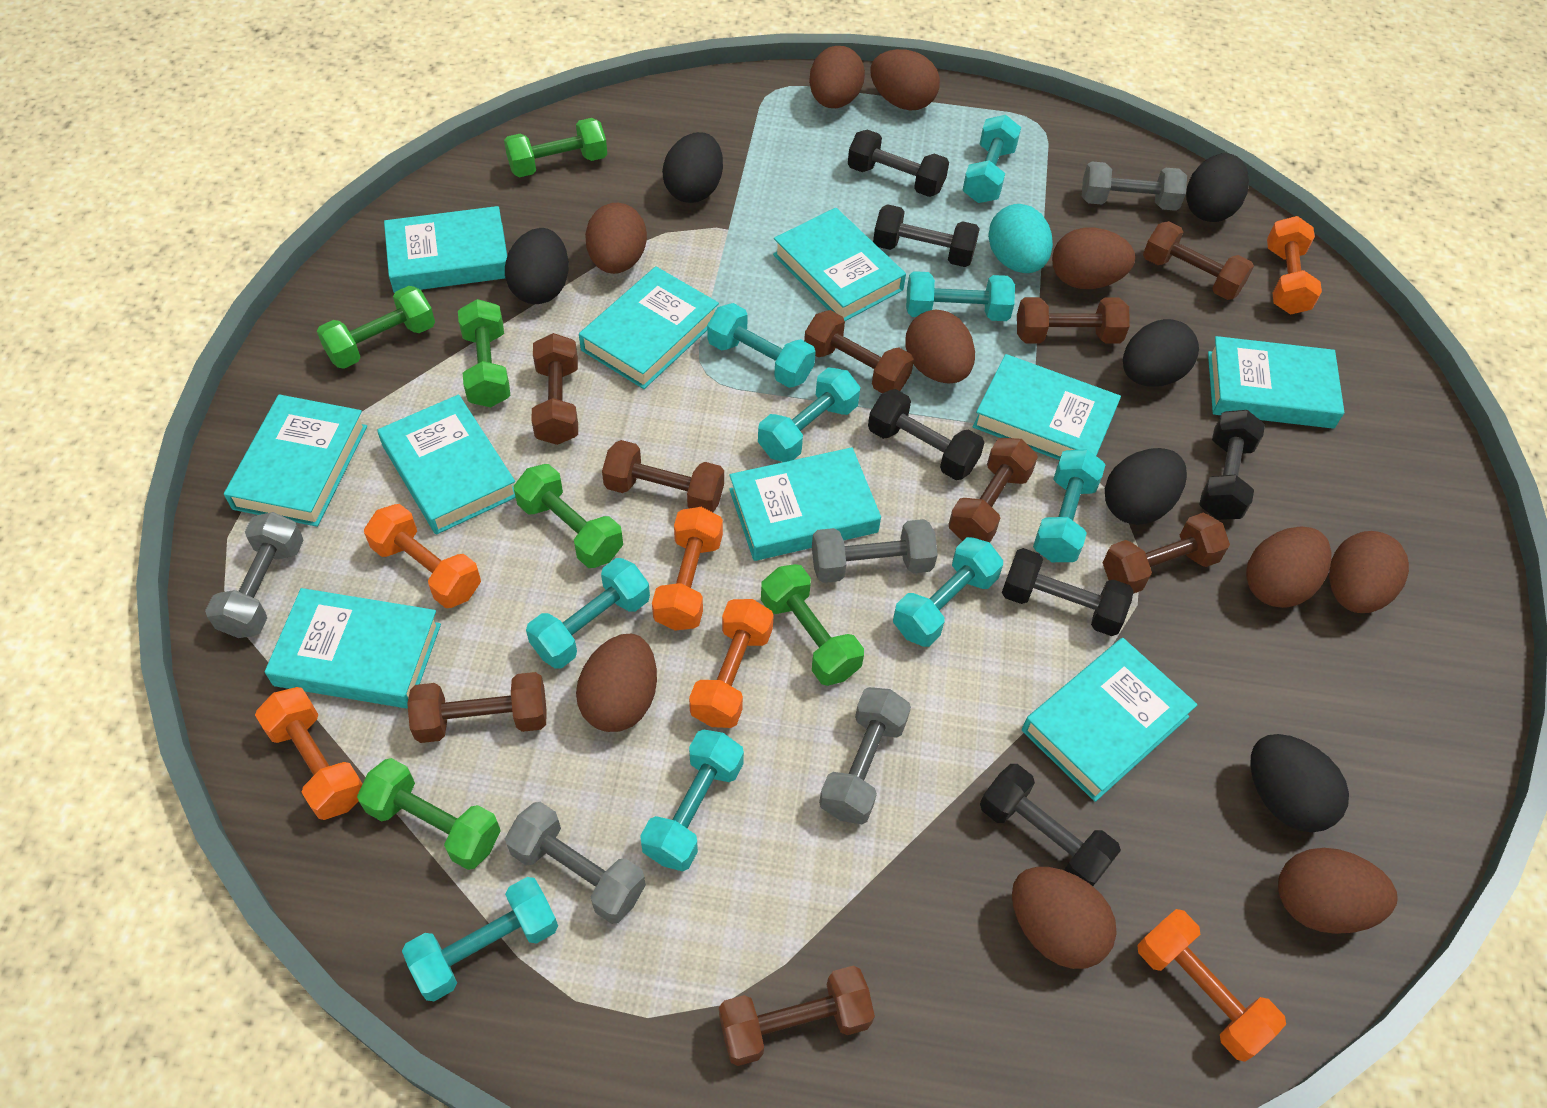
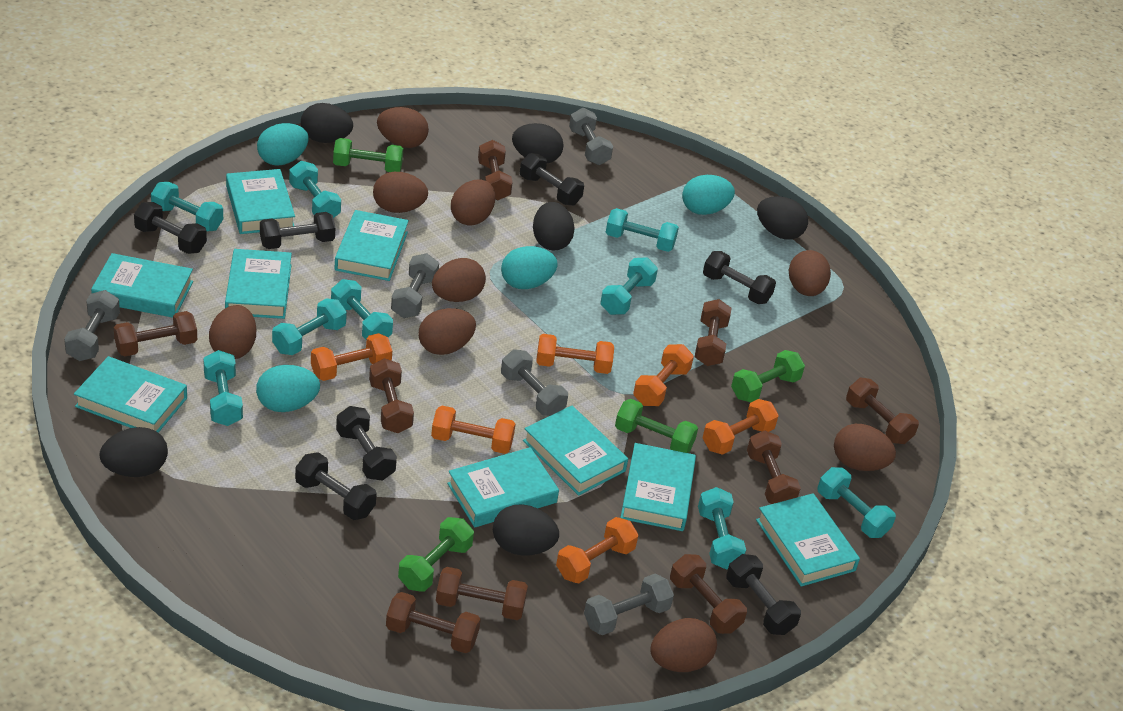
black dumbbell: [848,130,949,197] [868,389,984,480] [873,204,980,267] [980,764,1121,886] [1002,548,1134,636] [1199,410,1265,520] = 6 -> [134,202,207,254] [260,212,335,249] [295,452,377,520] [336,406,397,481] [520,153,584,206] [703,251,776,304] [726,554,801,635] = 7
brown egg: [576,634,657,732] [585,203,647,274] [809,46,865,108] [870,49,940,111] [905,310,975,383] [1012,867,1117,969] [1052,228,1135,289] [1246,526,1332,608] [1278,848,1397,934] [1329,531,1409,613] = 10 -> [209,305,256,359] [373,172,428,213] [377,107,429,148] [419,308,476,355] [432,258,486,302] [451,179,495,226] [651,618,717,672] [789,250,831,296] [834,424,896,471] = 9
green dumbbell: [317,286,435,369] [357,758,501,870] [458,299,511,407] [504,118,607,177] [514,464,623,568] [761,564,864,686] = 6 -> [333,138,403,172] [398,517,474,592] [615,399,698,453] [731,350,805,402] = 4
turquoise book: [224,394,367,527] [265,588,441,709] [377,394,516,535] [384,206,507,293] [579,266,719,389] [729,447,881,561] [773,208,906,321] [973,354,1121,460] [1022,638,1198,802] [1208,336,1345,429] = 10 -> [74,356,187,433] [91,253,193,318] [225,249,292,319] [226,169,295,234] [334,210,409,281] [447,447,559,528] [523,406,628,496] [620,443,696,531] [756,493,860,587] = 9
turquoise egg: [988,204,1053,273] = 1 -> [256,365,320,412] [257,123,308,166] [501,246,558,289] [682,175,735,215] = 4

